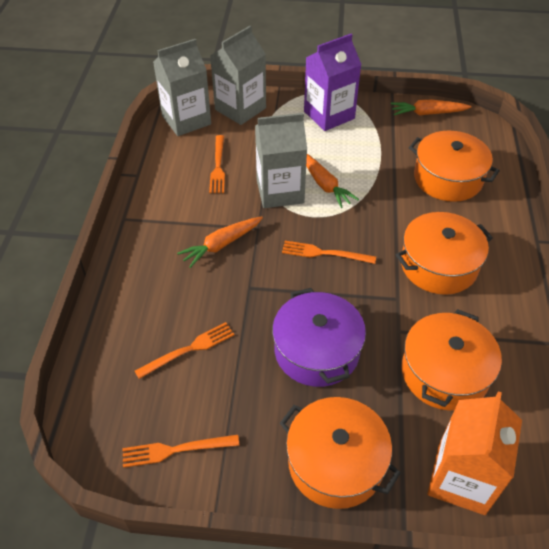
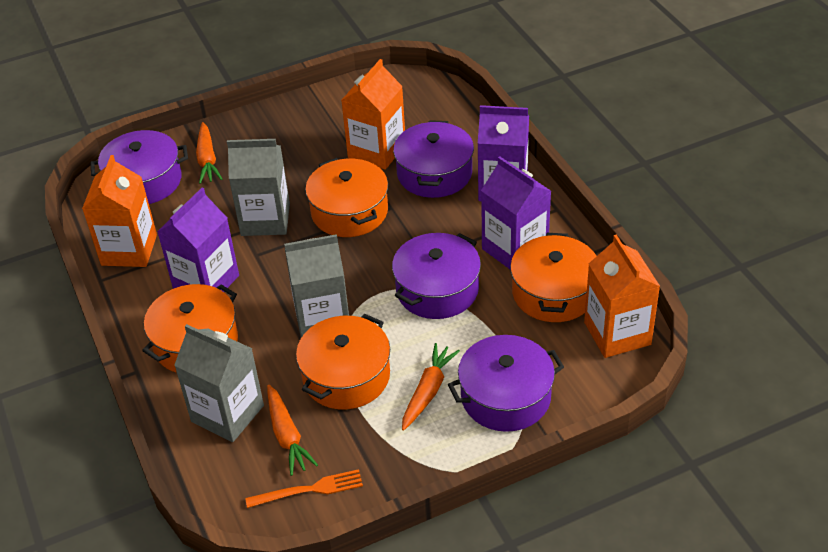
orange carton: [428,391,522,515] = 1 -> [82,155,157,267] [341,59,405,170] [584,235,660,358] = 3
orange fork: [123,434,240,468] [135,322,235,379] [209,135,225,193] [282,241,376,264] = 4 -> [245,469,363,508] = 1
purple carton: [304,34,362,131] = 1 -> [157,188,239,292] [478,105,529,201] [481,156,551,269] = 3
purple pot: [272,288,366,387] = 1 -> [90,130,188,204] [392,233,481,319] [393,120,474,198] [448,335,564,432] = 4

